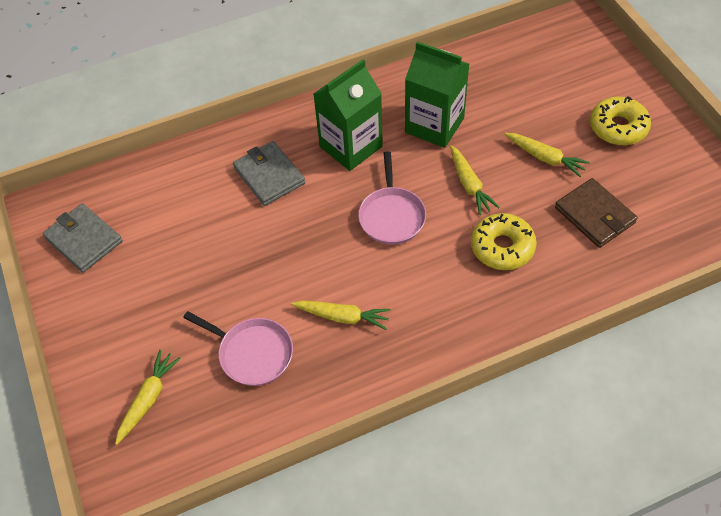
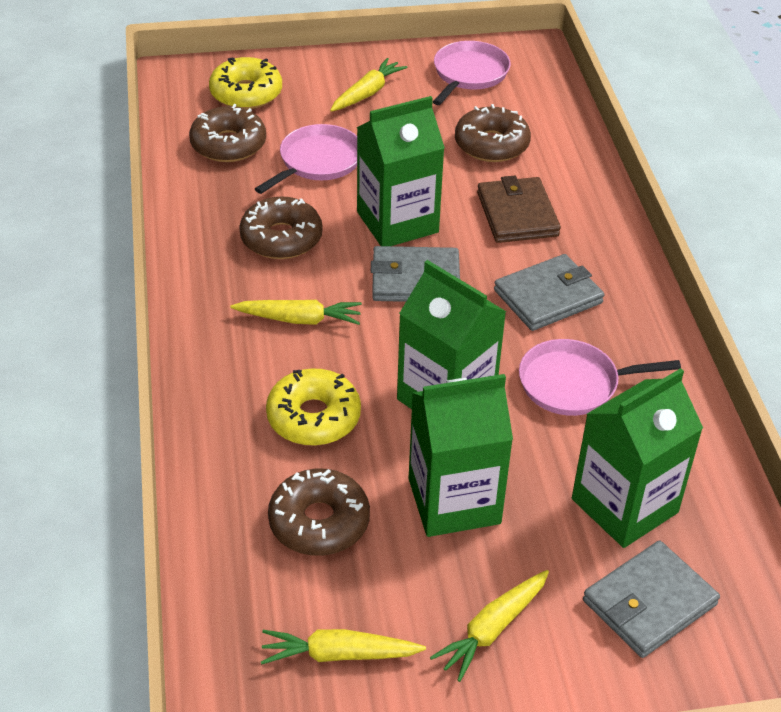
brown donut: none = 0 -> [189,104,266,162] [239,197,323,259] [268,468,370,556] [455,104,531,162] = 4
green carton: [314,59,383,171] [405,41,469,148] = 2 -> [357,96,445,246] [397,260,507,409] [408,374,513,537] [572,368,703,548] = 4
grey wallet: [43,203,123,273] [233,141,305,206] = 2 -> [371,246,460,302] [494,254,604,331] [583,540,720,658] = 3
pink pan: [183,311,293,386] [358,151,426,244] = 2 -> [255,124,357,194] [433,41,511,105] [519,339,681,416] = 3

